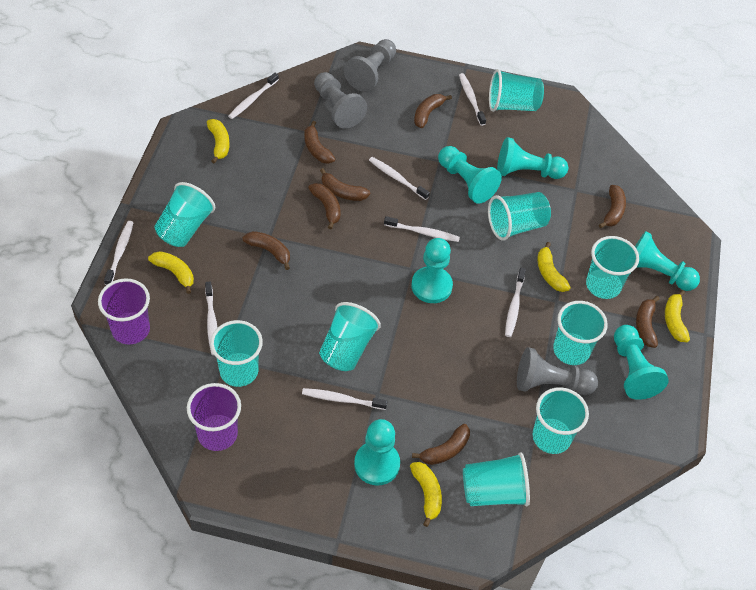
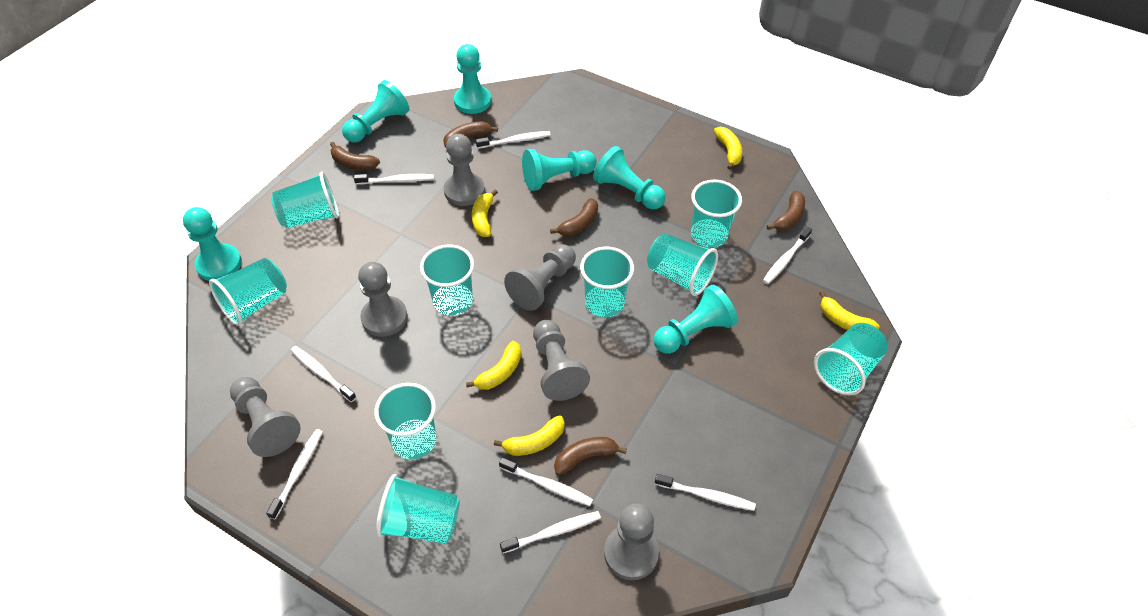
brown banana: [242,231,290,270] [304,121,335,164] [308,183,340,229] [320,168,370,201] [412,424,470,465] [414,94,452,128] [599,185,626,228] [636,296,660,348] = 8 -> [330,142,380,170] [443,121,498,147] [550,198,598,236] [554,437,627,475] [767,191,805,231] = 5
grey pawn: [314,72,367,129] [344,39,396,92] [517,347,598,395] = 3 -> [230,377,301,457] [358,262,408,337] [444,134,485,206] [504,244,576,311] [533,320,590,401] [604,504,659,580] = 6
purple cup: [98,278,150,344] [187,383,241,451] = 2 -> none = 0

